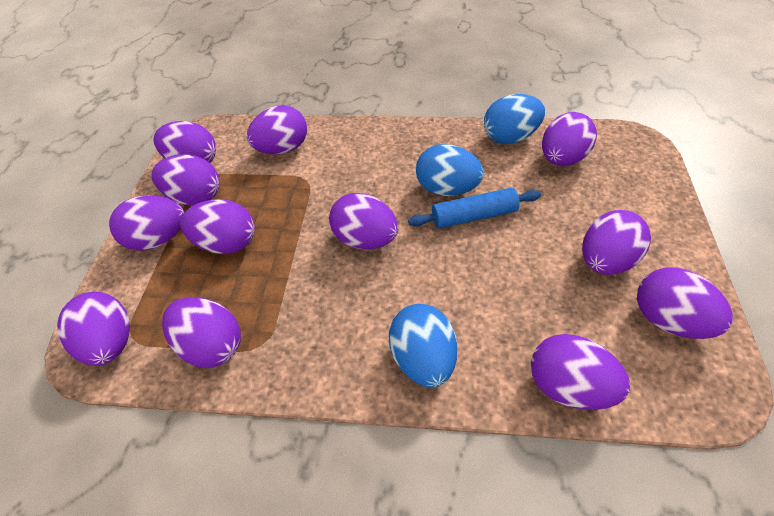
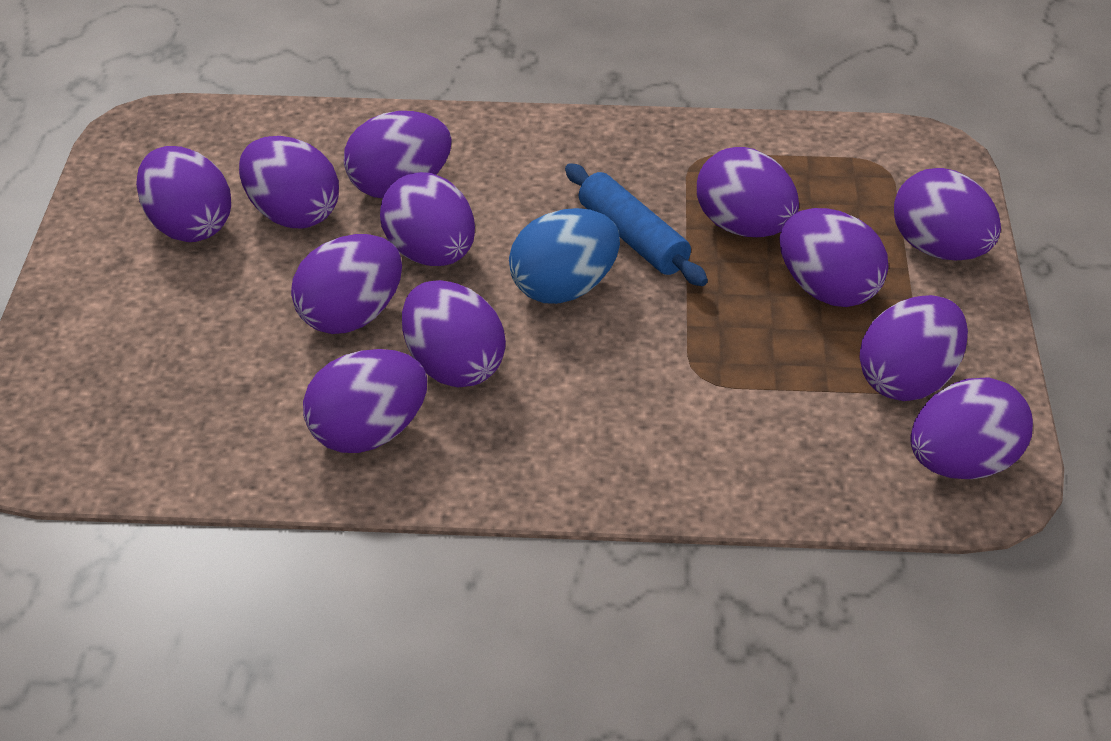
blue egg: [389,304,457,387] [416,144,484,196] [484,94,545,144] = 3 -> [509,208,620,304] = 1

